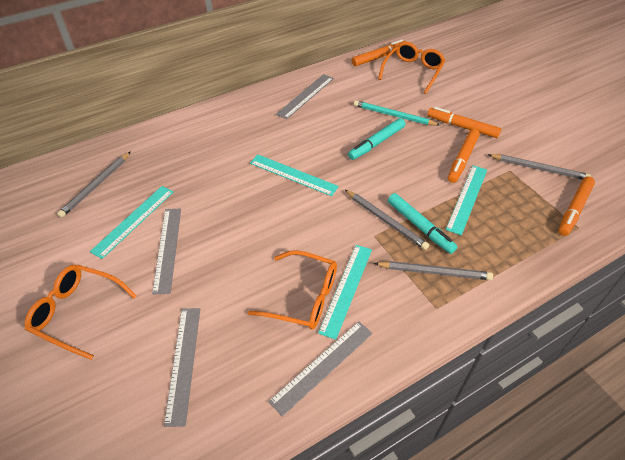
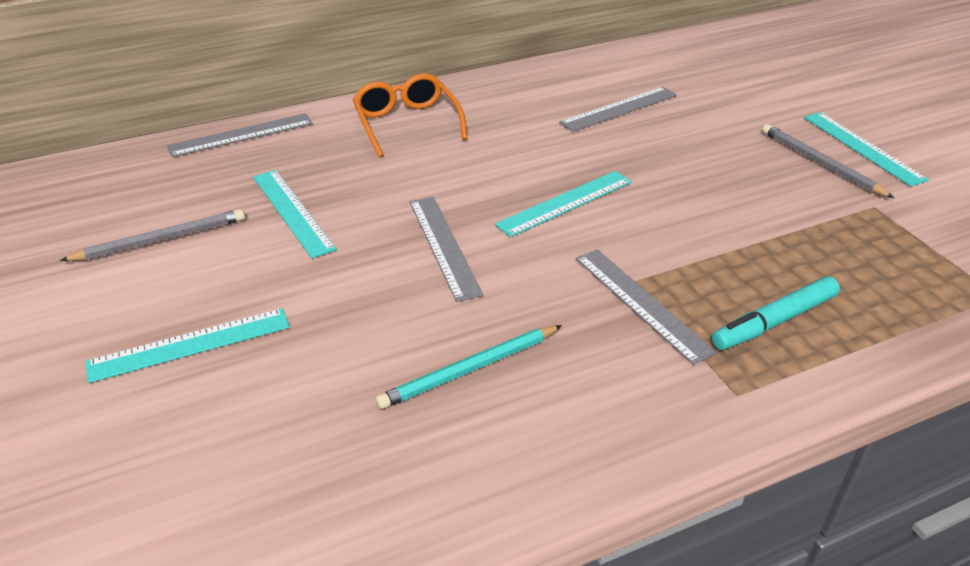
grey pencil: [57,151,131,218] [345,190,429,250] [374,261,493,280] [488,154,591,180] = 4 -> [60,209,245,261] [762,124,894,198] = 2
orange glasses: [25,265,137,360] [248,250,337,330] [378,42,446,94] = 3 -> [353,74,468,157] = 1
orange marker: [352,39,406,66] [427,107,501,138] [448,129,480,183] [558,176,595,236] = 4 -> none = 0
turquoise marker: [348,118,405,160] [388,193,457,254] = 2 -> [712,276,840,350] = 1

